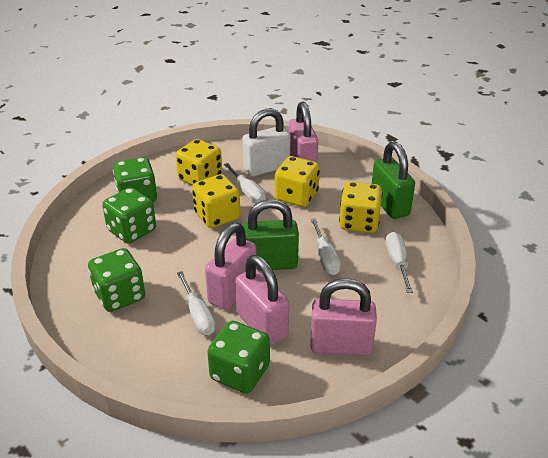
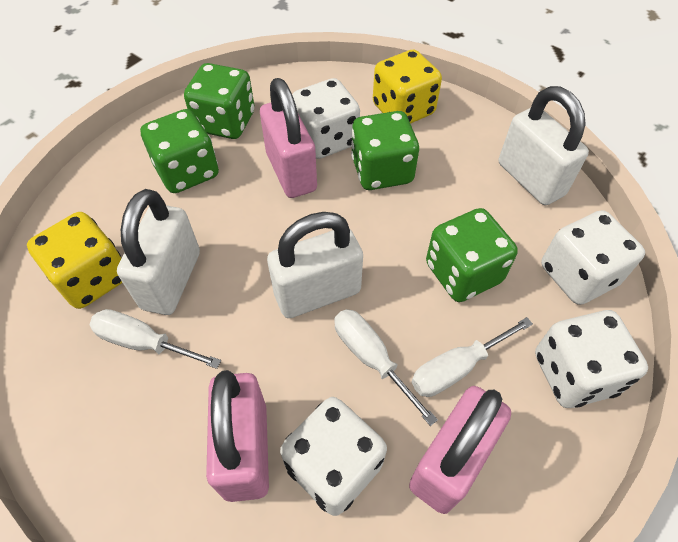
green padlock: [243,199,299,271] [372,141,415,219] = 2 -> none = 0
pink padlock: [205,223,257,310] [235,255,289,345] [289,102,319,163] [310,278,377,356] = 4 -> [206,370,269,502] [260,78,317,198] [409,386,511,514] = 3
white dice: none = 0 -> [280,397,387,516] [292,78,360,159] [535,310,648,408] [541,210,645,305] = 4
white padlock: [242,108,291,177] = 1 -> [117,189,200,315] [267,212,363,318] [499,86,589,205] = 3
white screwdriver: [177,271,216,335] [224,163,266,204] [311,218,341,275] [386,232,413,293] = 4 -> [90,309,221,369] [334,309,438,426] [412,317,533,397] = 3
yellow dice: [175,139,222,186] [192,174,240,228] [275,156,320,207] [339,182,383,233] = 4 -> [27,212,123,309] [373,50,442,124] = 2

